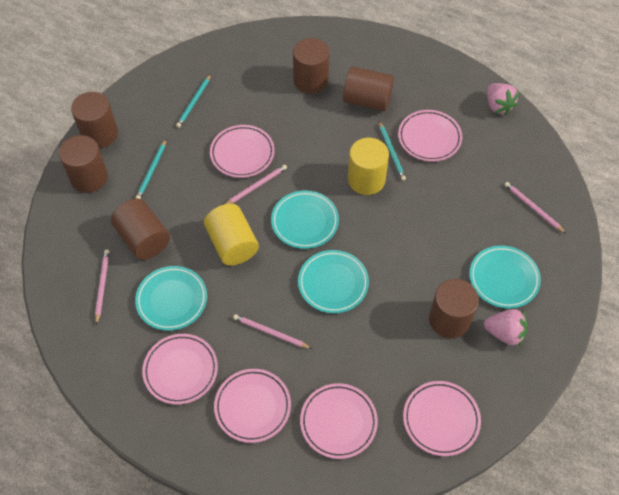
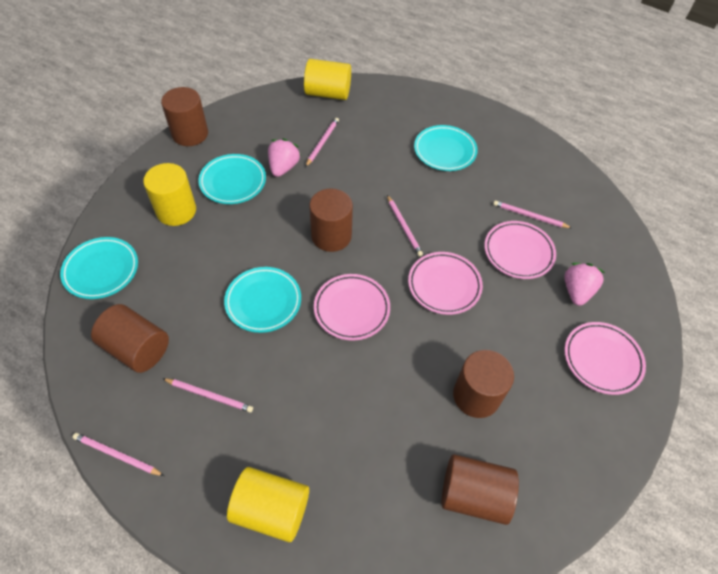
brown cylinder: [59,135,108,193] [71,92,118,148] [111,199,170,260] [293,38,329,94] [343,66,394,111] [429,279,479,338] = 6 -> [91,304,169,373] [161,87,208,146] [309,188,353,252] [442,454,519,525] [453,350,514,418] = 5
pink pencil: [95,249,109,325] [225,165,287,204] [233,314,312,349] [504,182,566,234] = 4 -> [73,433,164,476] [162,378,253,413] [305,118,339,167] [387,195,423,257] [493,201,572,228] = 5
pink plate: [142,334,218,405] [210,125,275,178] [214,369,291,443] [300,383,378,459] [398,110,462,162] [403,381,481,456] = 6 -> [314,274,390,341] [408,252,483,315] [484,221,556,279] [565,322,646,395] = 4
turquoise pencil: [135,139,166,199] [176,74,211,128] [379,121,406,181] = 3 -> none = 0
yellow cylinder: [204,204,259,265] [348,138,389,195] = 2 -> [143,163,196,226] [227,467,309,542] [304,59,351,100] = 3

